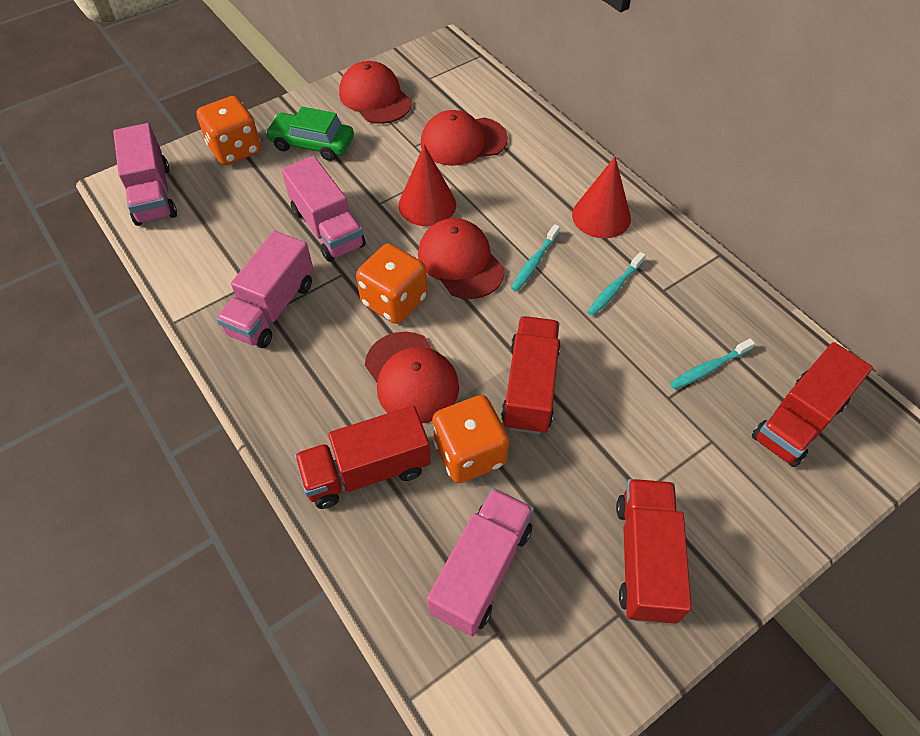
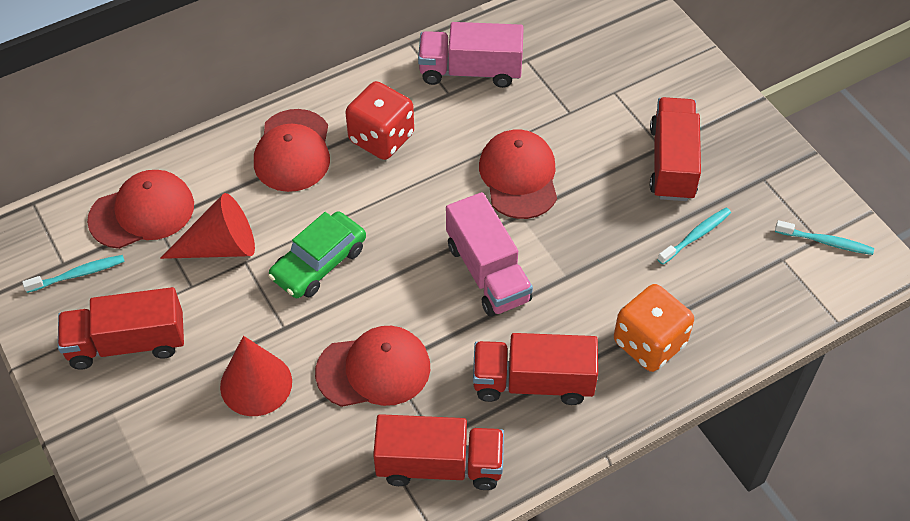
orange dice: [197,96,261,165] [356,244,428,324] [432,395,509,483] = 3 -> [614,284,694,372] = 1
pink truck: [113,123,177,226] [216,231,313,348] [282,156,366,262] [427,488,534,637] = 4 -> [418,22,524,88] [446,192,533,316] = 2
red dice: none = 0 -> [345,81,414,160] = 1

